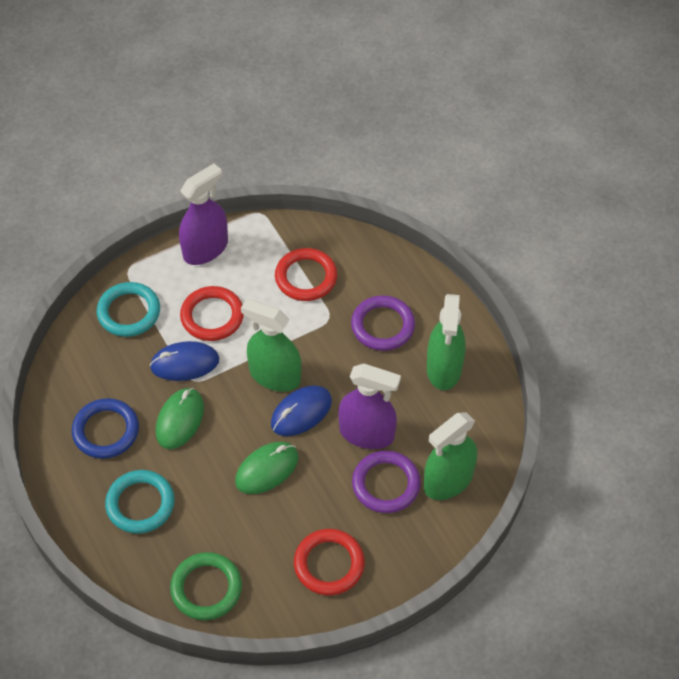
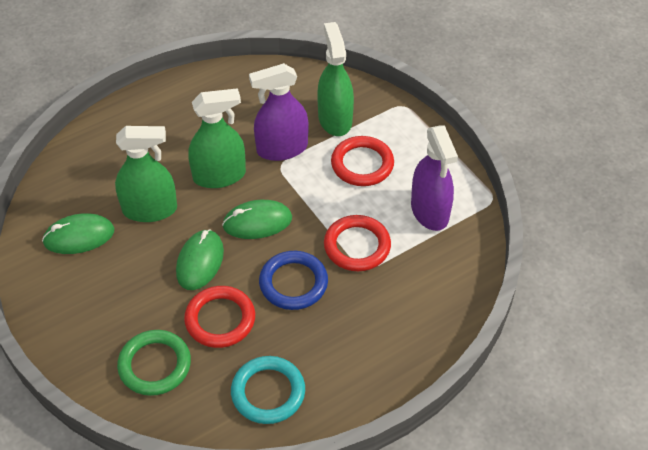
blue mouse: [150,341,219,381] [271,386,332,436] = 2 -> none = 0
green mouse: [156,388,204,449] [235,442,299,494] = 2 -> [42,214,115,254] [176,229,224,290] [222,200,292,239] = 3
purple ring: [351,295,415,351] [352,450,421,513] = 2 -> none = 0
turquoise ring: [97,282,160,337] [105,470,175,534] = 2 -> [231,356,305,424] = 1

